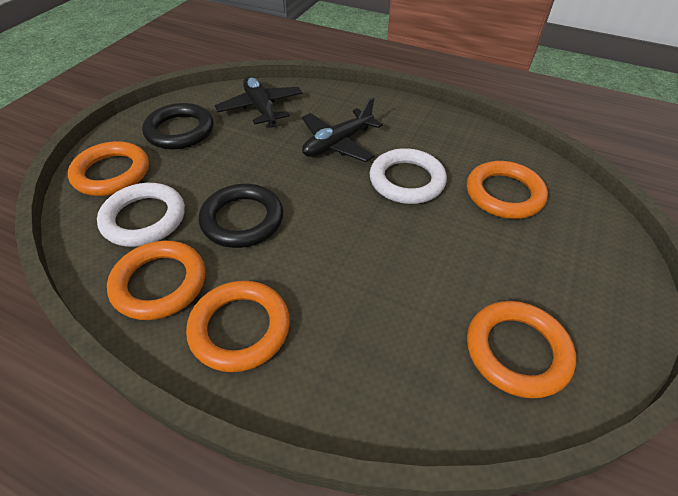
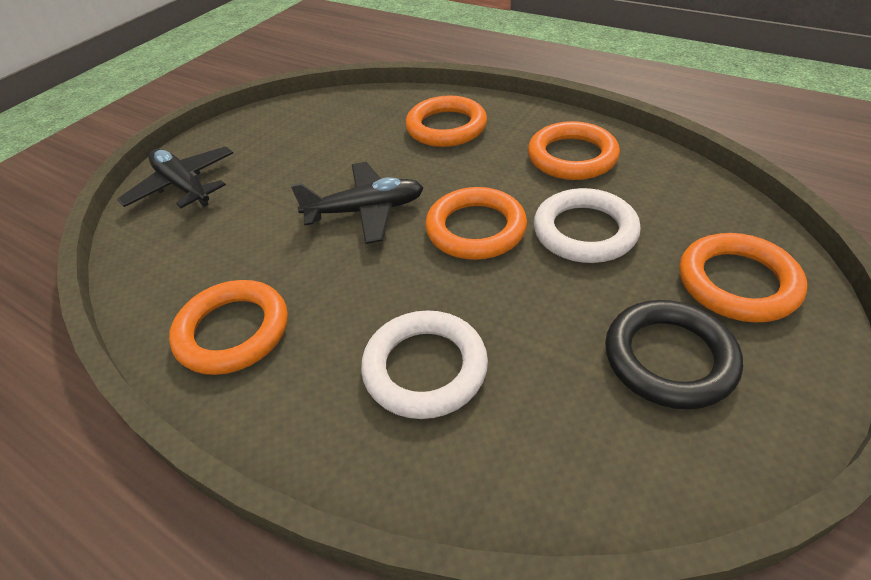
black ring: [142,103,213,149] [199,184,284,248] = 2 -> [605,300,743,410] = 1

